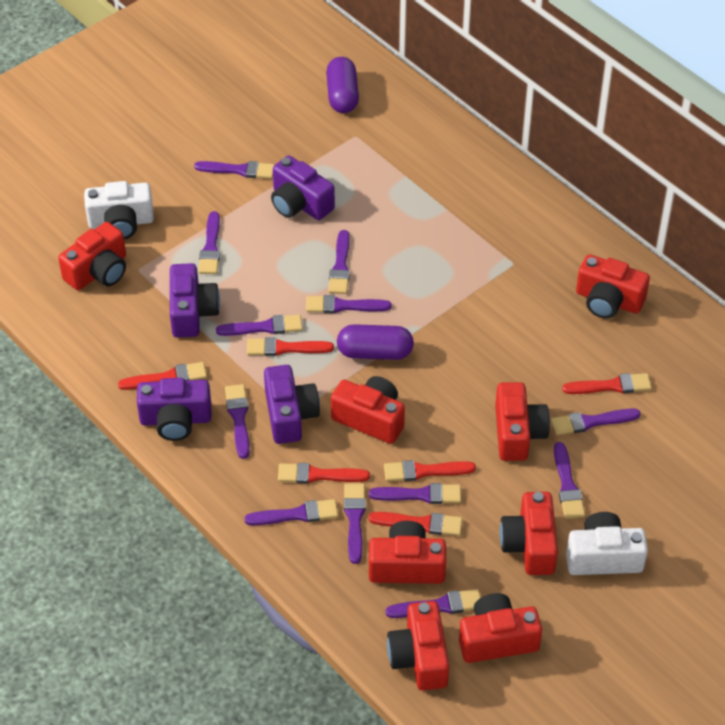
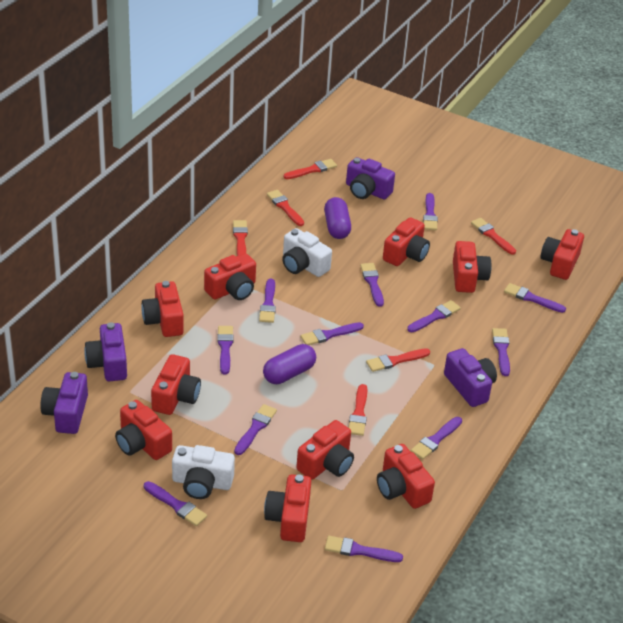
red camera: [58,222,126,290] [331,376,405,444] [369,521,446,584] [387,601,449,691] [459,593,542,663] [495,382,550,461] [499,492,558,575] [576,254,650,319] = 8 -> [115,400,172,460] [141,281,184,337] [151,354,201,415] [204,253,256,300] [264,475,311,542] [296,420,354,480] [377,444,435,509] [383,217,430,266] [453,241,492,293] [541,229,584,280] = 10

